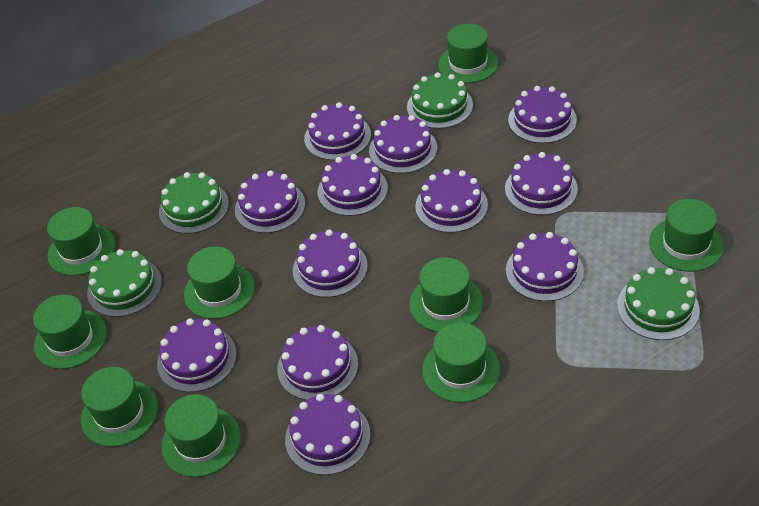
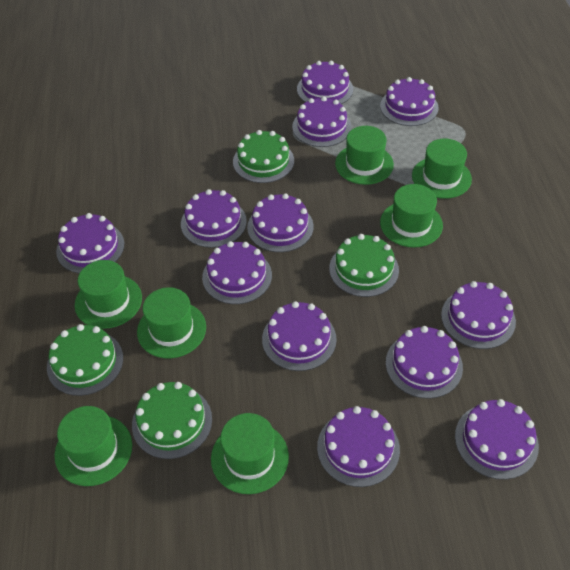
green hat: [33,294,107,369] [47,207,115,276] [81,367,158,447] [161,394,241,477] [184,246,255,319] [409,258,483,332] [422,323,500,403] [438,24,498,83] [649,199,724,272] = 9 -> [55,406,132,486] [75,260,142,329] [137,287,206,358] [211,413,289,494] [335,126,394,185] [380,184,443,248] [412,139,472,199] = 7

